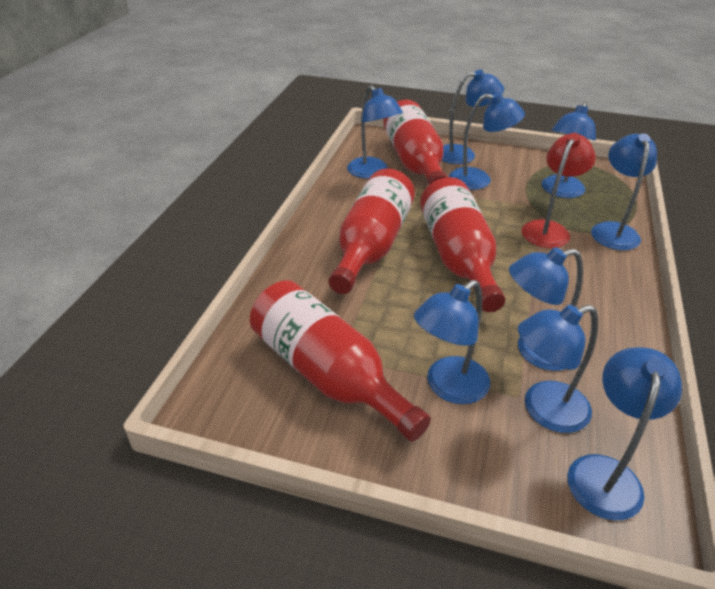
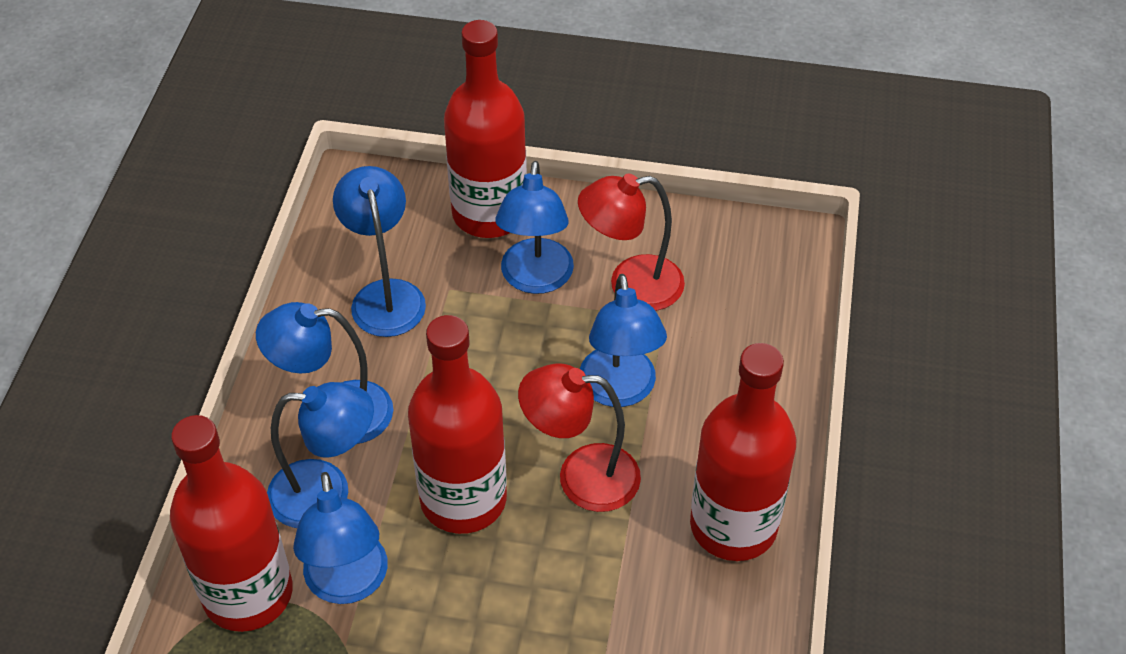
blue lamp: [347,85,403,179] [414,280,490,404] [442,70,504,164] [449,93,525,190] [509,247,583,371] [518,305,598,433] [542,102,596,198] [567,347,682,520] [591,133,657,250] = 9 -> [256,302,394,444] [267,382,374,528] [293,472,388,604] [333,166,426,337] [495,161,574,294] [580,274,667,407] = 6
red lamp: [522,133,596,248] = 1 -> [518,364,641,512] [578,174,685,311] = 2

